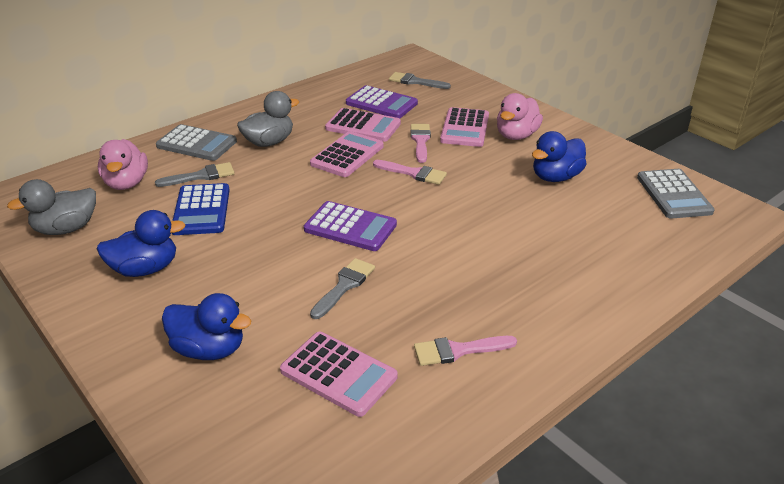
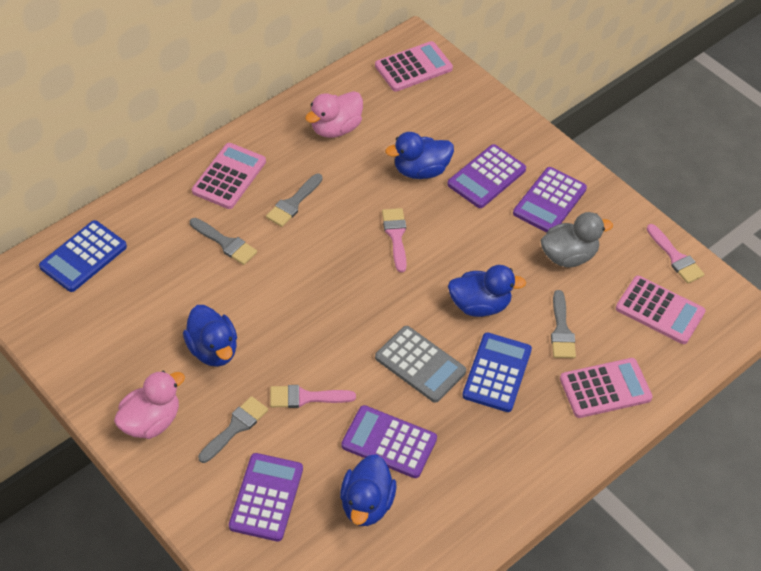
blue calculator: [172,183,230,235] = 1 -> [39,220,127,292] [462,332,532,412] = 2
blue duck: [96,210,186,277] [162,293,251,360] [532,131,587,182] = 3 -> [183,305,237,367] [340,454,396,526] [385,132,454,179] [448,265,526,317] = 4
grey brush: [155,162,235,187] [310,258,375,319] [389,72,451,89] = 3 -> [190,218,257,265] [198,396,268,463] [266,174,323,227] [551,290,576,358] = 4
grey calculator: [156,124,237,161] [637,169,715,219] = 2 -> [375,326,466,403] = 1
grey duck: [7,179,96,235] [237,91,299,147] = 2 -> [540,212,613,267] = 1
purple calculator: [304,201,397,251] [346,85,418,119] = 2 -> [229,453,303,542] [341,405,437,478] [447,144,526,208] [513,167,587,233] = 4

